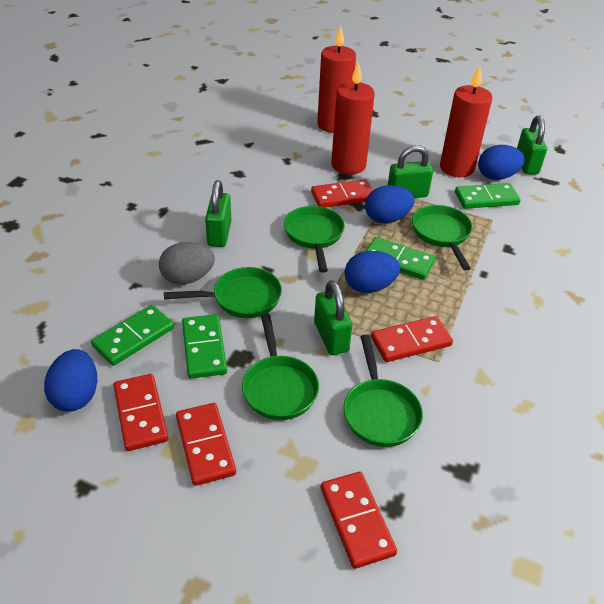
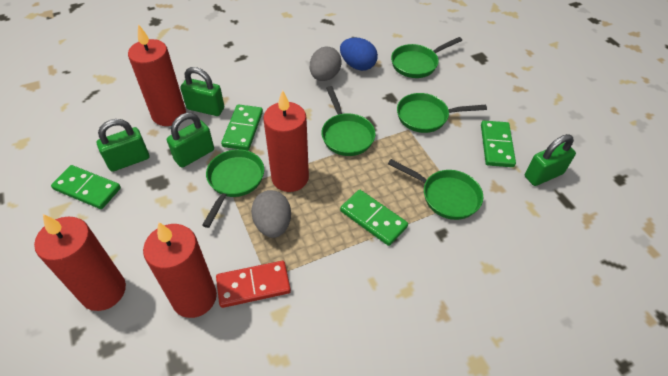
blue egg: [44,349,97,412] [345,251,400,293] [365,185,415,223] [478,145,525,180] = 4 -> [340,37,378,71] = 1
grey egg: [159,242,215,285] = 1 -> [251,190,291,238] [310,47,342,81] = 2
red candle: [317,26,356,133] [331,62,375,175] [440,66,492,177] = 3 -> [34,214,126,311] [128,24,186,126] [143,222,217,318] [263,90,309,192] = 4
red domino: [113,374,168,451] [176,403,236,486] [311,179,373,208] [321,472,397,569] [371,316,453,362] = 5 -> [216,261,291,308] = 1

